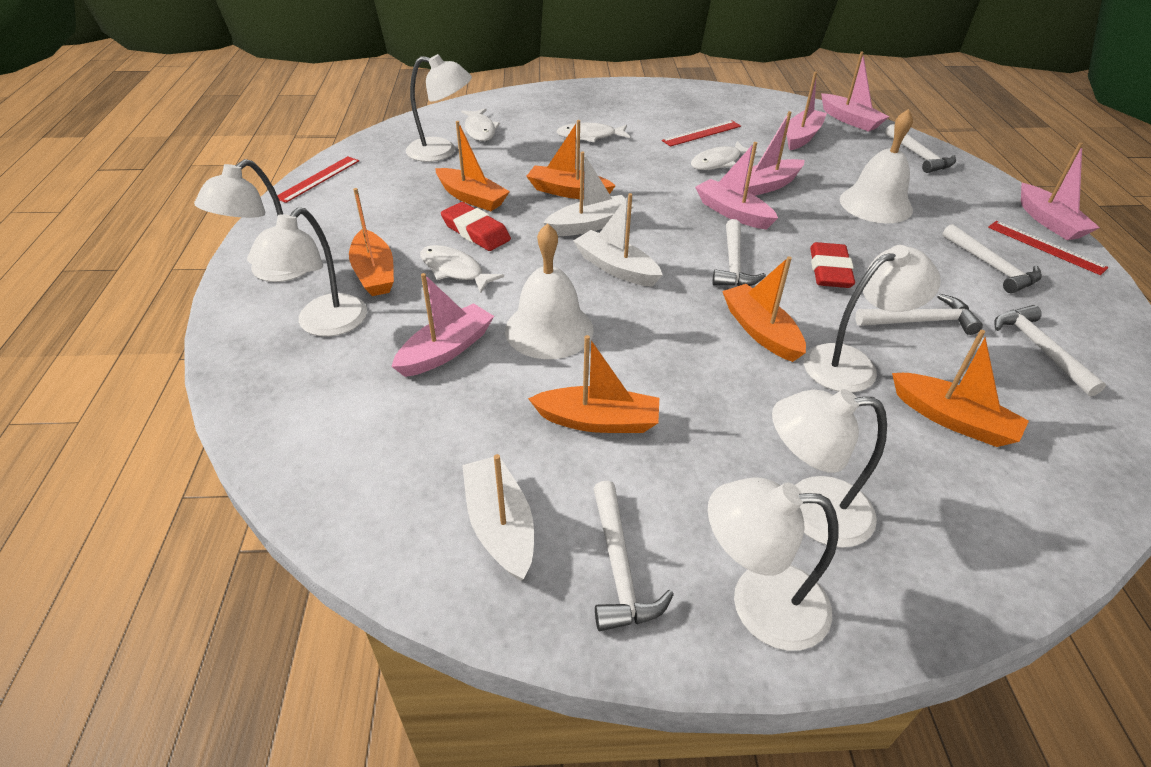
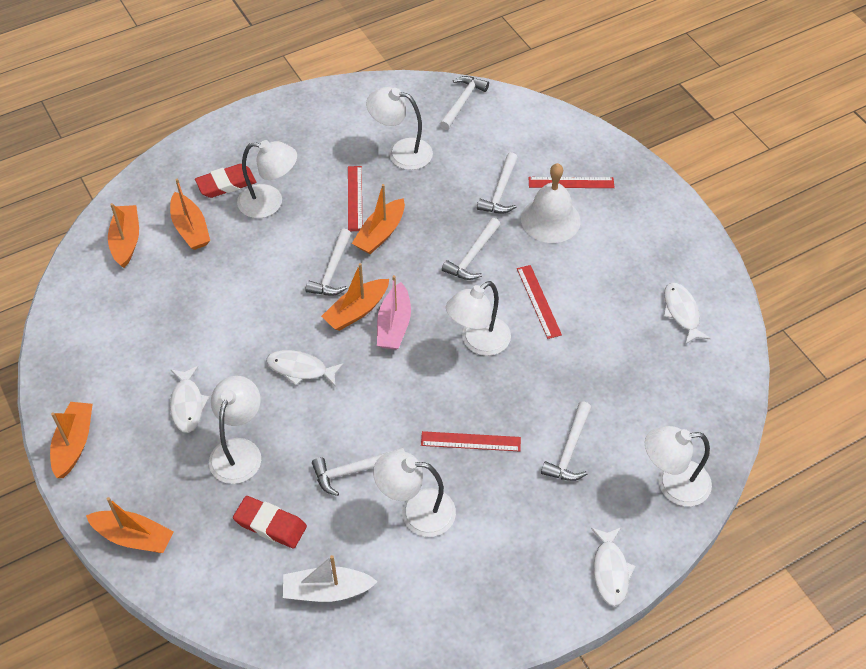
pink boat: [391,273,494,377] [695,142,778,229] [744,111,805,196] [786,72,827,150] [821,51,889,132] [1021,142,1100,240] = 6 -> [377,275,411,350] = 1
red ruler: [277,156,359,203] [662,121,741,147] [988,221,1109,275] = 3 -> [348,166,362,231] [421,431,521,452] [517,265,562,339] [528,177,615,188] = 4
white bell: [505,223,594,359] [840,109,913,223] = 2 -> [521,163,581,243] = 1
white boat: [462,454,534,581] [543,151,634,236] [573,193,663,287] = 3 -> [283,555,378,602] = 1

